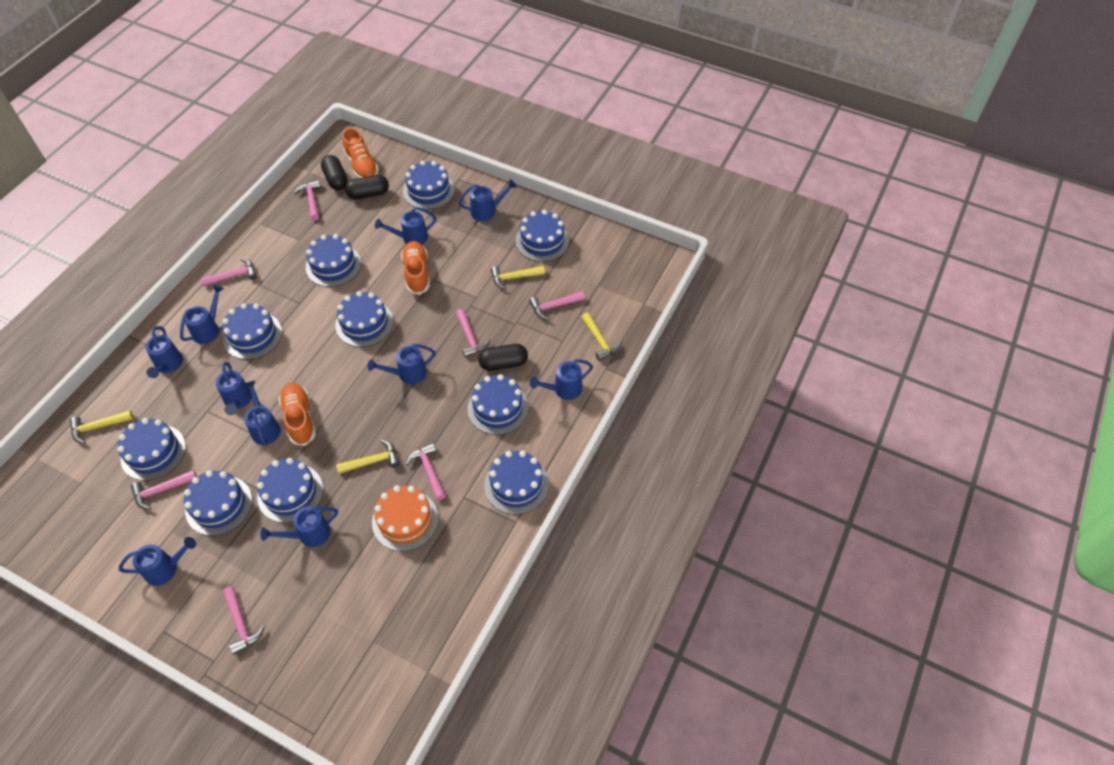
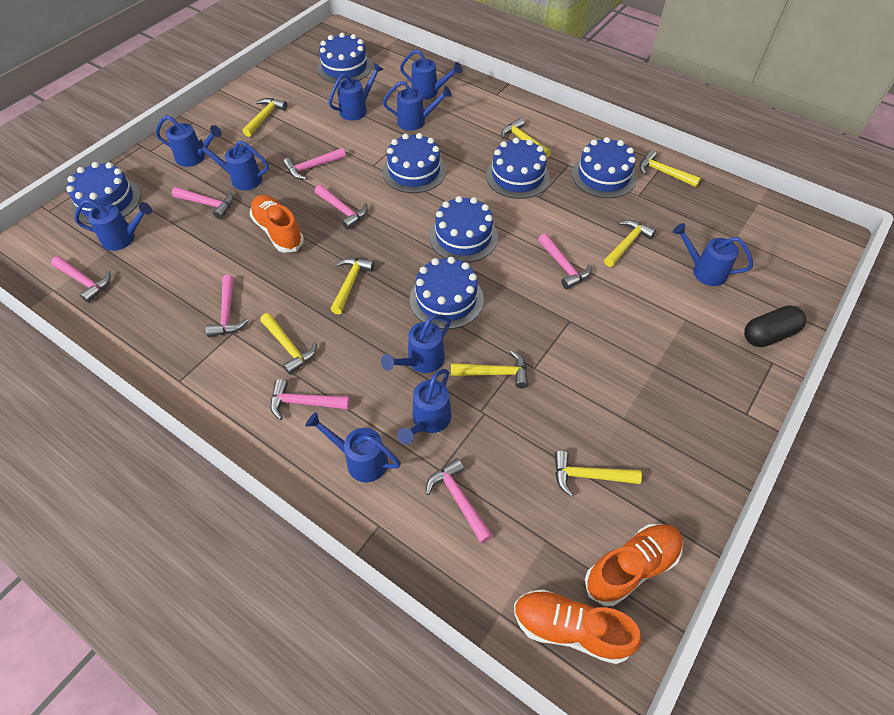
black capsule: [321,155,348,190] [345,175,389,199] [478,344,528,371] = 3 -> [744,305,806,347] = 1
blue cake: [117,418,186,481] [184,470,252,536] [222,303,282,359] [257,458,323,523] [306,234,361,287] [335,291,393,347] [403,161,455,210] [467,374,529,435] [485,451,549,515] [516,210,569,262] = 10 -> [66,162,141,224] [317,33,372,83] [382,133,446,193] [410,257,484,329] [429,196,498,263] [486,138,550,199] [572,137,636,198] = 7
orange cake: [372,485,438,551] = 1 -> none = 0
pink hammer: [131,470,197,510] [201,258,257,286] [223,586,265,655] [294,180,321,221] [406,443,446,500] [456,309,490,358] [529,291,585,320] = 7 -> [51,256,111,303] [172,187,234,219] [206,275,248,337] [270,379,350,420] [283,148,346,180] [314,185,368,229] [426,458,493,544] [538,234,591,289] = 8
yellow hammer: [70,410,133,444] [336,440,400,474] [491,266,545,290] [581,313,621,361] = 4 -> [242,98,287,137] [260,313,317,375] [330,258,375,315] [451,350,528,388] [501,118,551,158] [555,450,642,497] [604,220,656,267] [639,150,701,187] = 8

